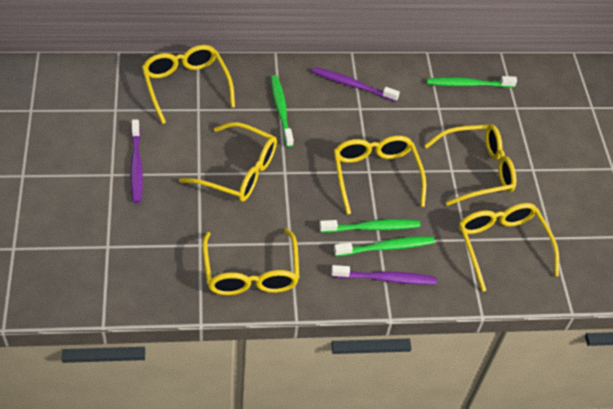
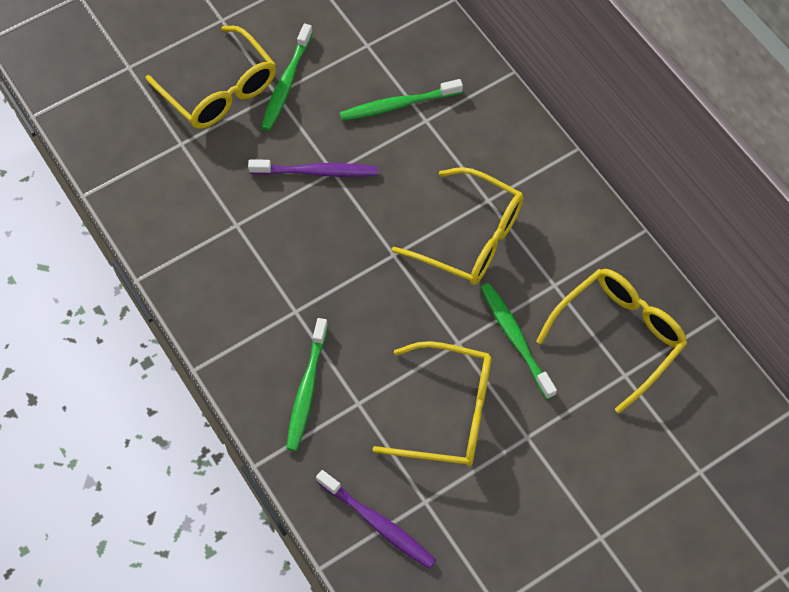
purple toothbrush: [130,119,143,203] [312,67,400,102] [331,265,437,285] = 3 -> [248,159,378,177] [316,470,436,569] = 2
yellow glasses: [142,45,235,124] [179,122,277,202] [202,228,299,295] [334,136,426,214] [424,124,517,206] [459,203,559,292] = 6 -> [146,26,276,129] [372,341,492,466] [392,167,523,285] [536,269,687,414] = 4

